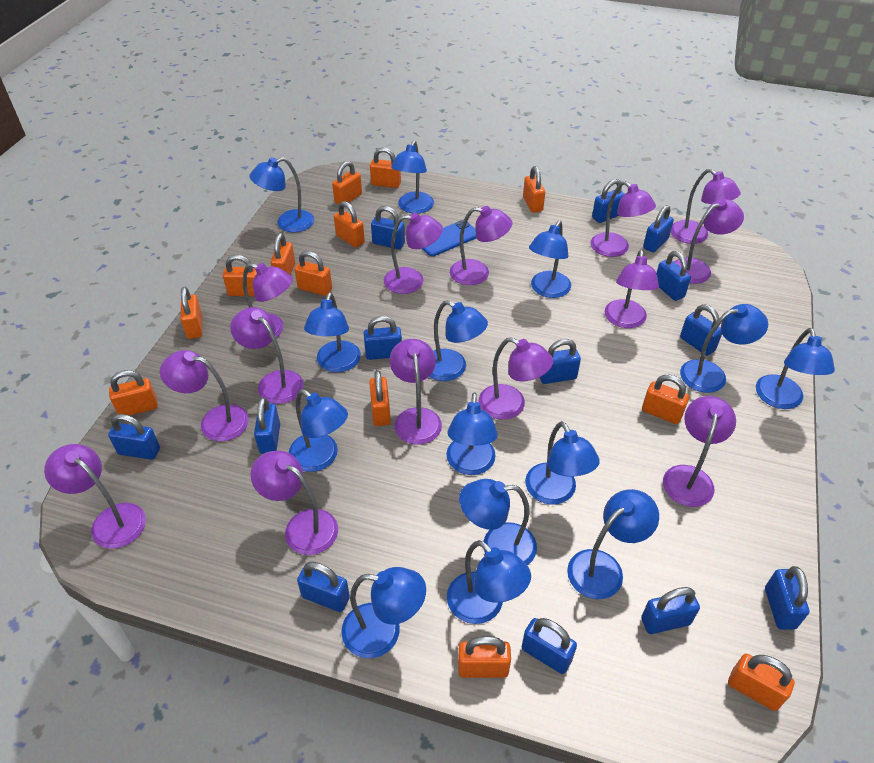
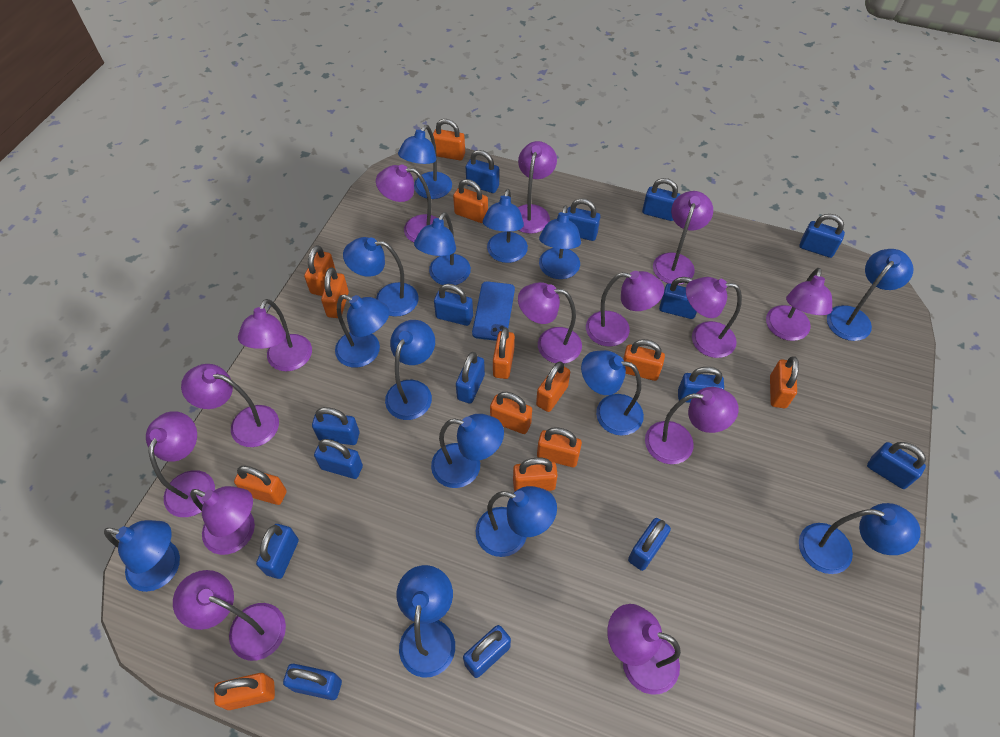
blue padlock: [108,414,160,460] [254,397,280,454] [297,562,350,612] [364,316,402,360] [371,206,405,249] [522,618,577,674] [540,339,581,384] [592,179,625,223] [641,587,700,634] [643,205,674,253] [656,251,691,301] [680,304,722,356] [765,566,810,630] = 13 -> [256,524,299,579] [283,664,342,700] [312,407,360,445] [314,439,363,479] [434,284,473,326] [456,352,485,404] [463,625,511,678] [466,150,499,193] [567,198,600,241] [628,518,671,571] [642,178,681,221] [659,277,697,319] [678,367,724,403] [799,214,845,258] [867,442,926,489] = 15

